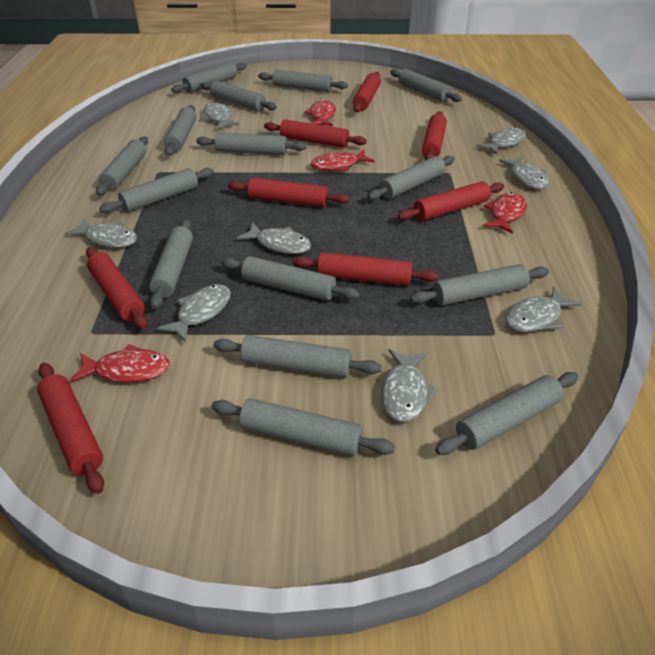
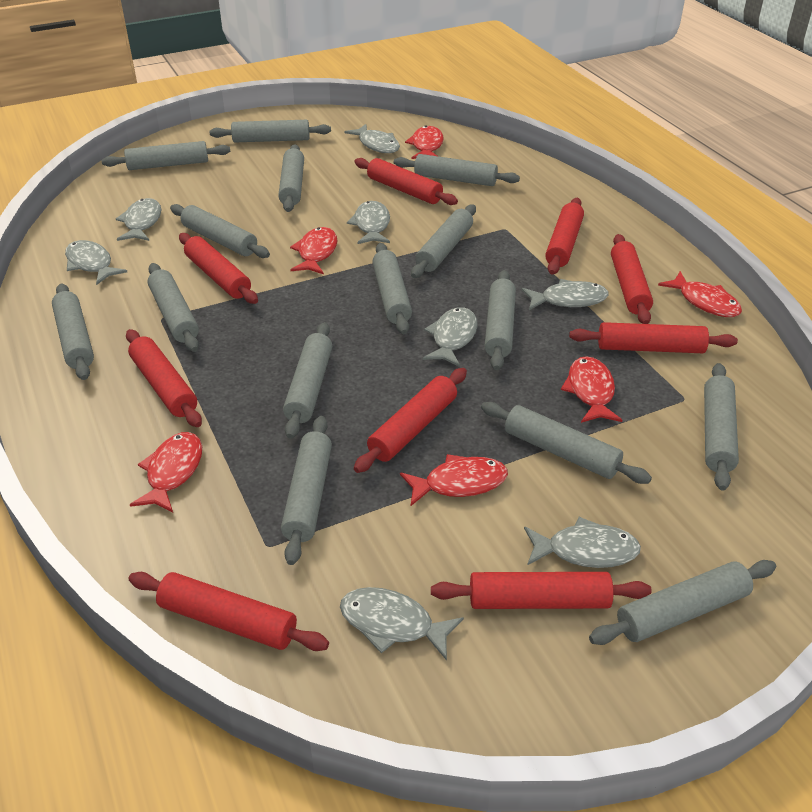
red fish: [70,344,170,383] [304,99,336,126] [311,150,375,171] [483,192,527,234] = 4 -> [130,432,202,513] [290,227,338,274] [400,454,508,506] [405,126,444,159] [561,356,622,423] [658,271,742,317] = 6
red rolling pin: [37,363,104,494] [86,247,148,330] [228,178,350,207] [264,120,367,148] [292,252,439,286] [353,72,381,113] [398,181,504,221] [422,111,447,160] = 8 -> [126,329,202,427] [129,572,329,651] [179,233,258,304] [354,158,458,205] [354,368,467,473] [431,572,651,609] [545,198,584,275] [569,322,738,353] [611,234,653,324] = 9

